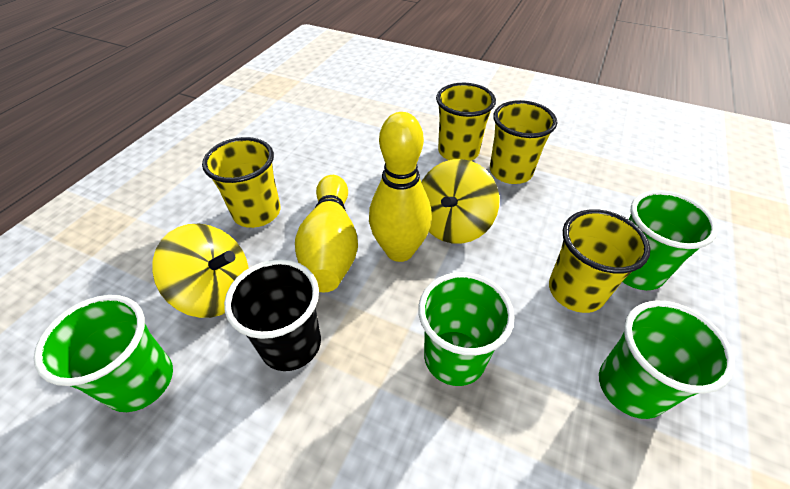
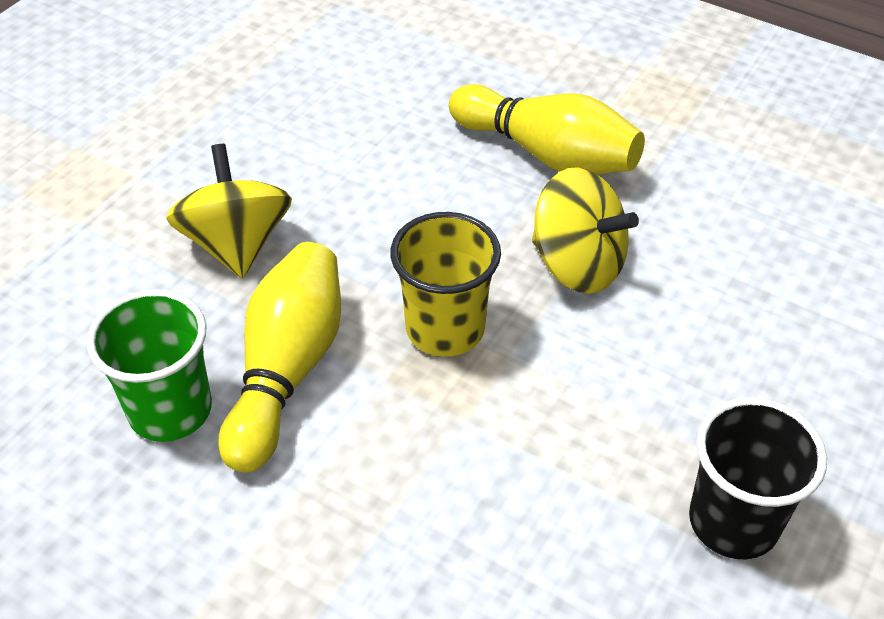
green cup: [34,295,173,412] [418,272,515,386] [599,300,735,419] [623,190,718,290] = 4 -> [87,289,212,442] = 1
yellow cup: [202,137,280,228] [436,83,496,161] [490,100,557,184] [549,209,651,313] = 4 -> [390,212,501,357] = 1

